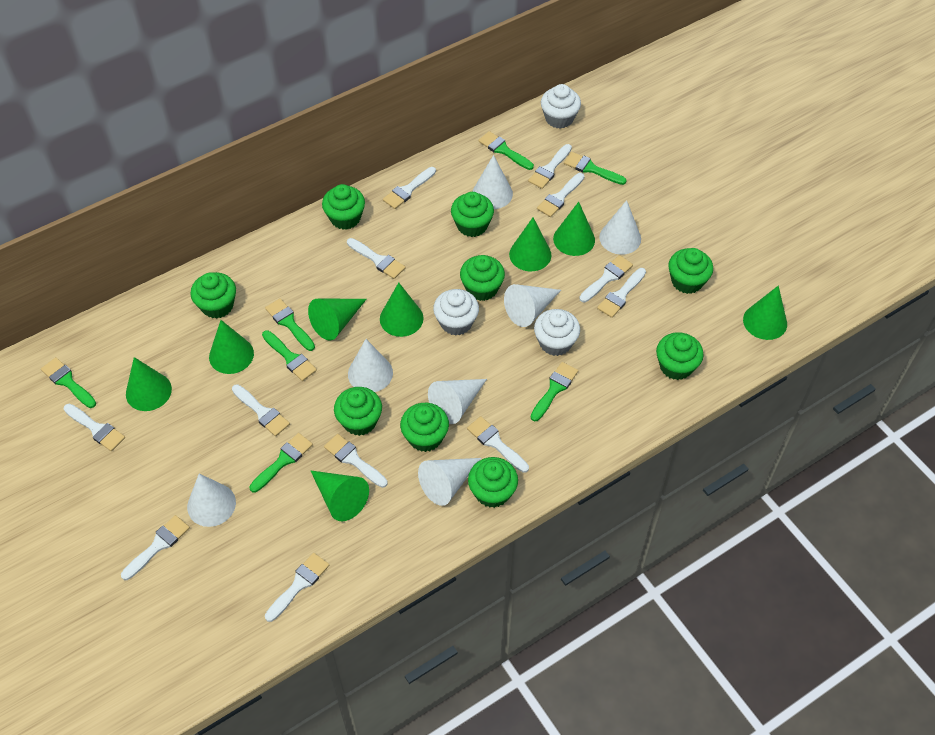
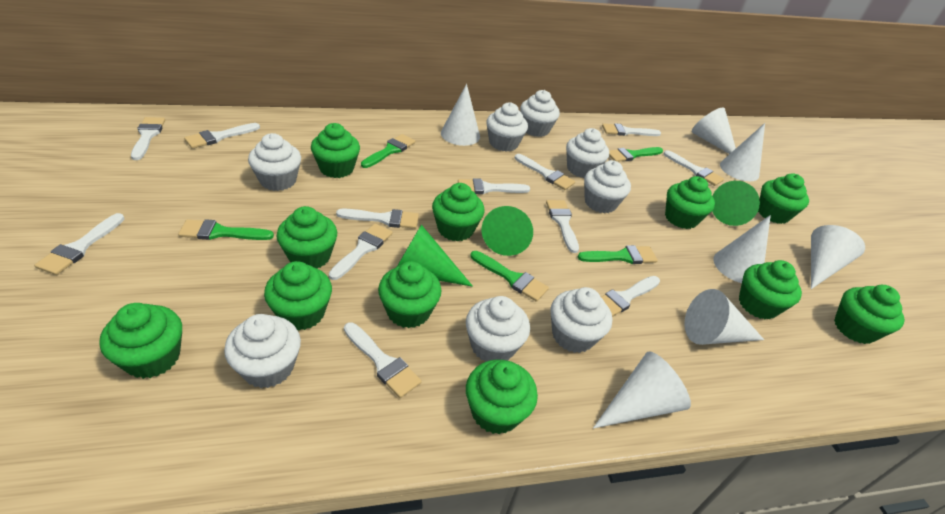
green brush: [41,357,96,408] [249,433,313,493] [262,330,317,381] [265,298,315,351] [478,131,534,170] [531,362,578,422] [564,152,627,185] = 7 -> [178,219,274,240] [361,134,415,168] [470,251,549,302] [578,245,658,264] [609,147,663,162] = 5
green cone: [126,357,172,411] [209,320,254,374] [308,299,367,340] [310,470,369,521] [380,282,424,337] [509,218,551,271] [553,202,595,256] [743,286,787,340] = 8 -> [397,225,473,287] [482,206,533,256] [712,181,760,226] = 3
green cupcake: [190,272,236,319] [322,184,365,230] [334,387,382,436] [400,403,449,452] [451,192,494,237] [460,255,505,301] [468,457,518,508] [656,332,704,380] [669,248,713,294] = 9 -> [99,303,182,379] [264,261,332,331] [277,206,337,268] [311,123,360,178] [378,261,442,328] [432,183,484,241] [466,359,538,434] [665,176,715,229] [739,260,802,319] [758,173,809,224] [834,285,905,344] = 11
white cupcake: [433,289,479,336] [534,309,580,356] [541,84,581,129] = 3 -> [224,314,301,388] [248,133,301,191] [466,296,530,362] [486,103,528,152] [520,90,560,137] [551,287,612,353] [566,128,609,178] [584,160,631,213] = 8

